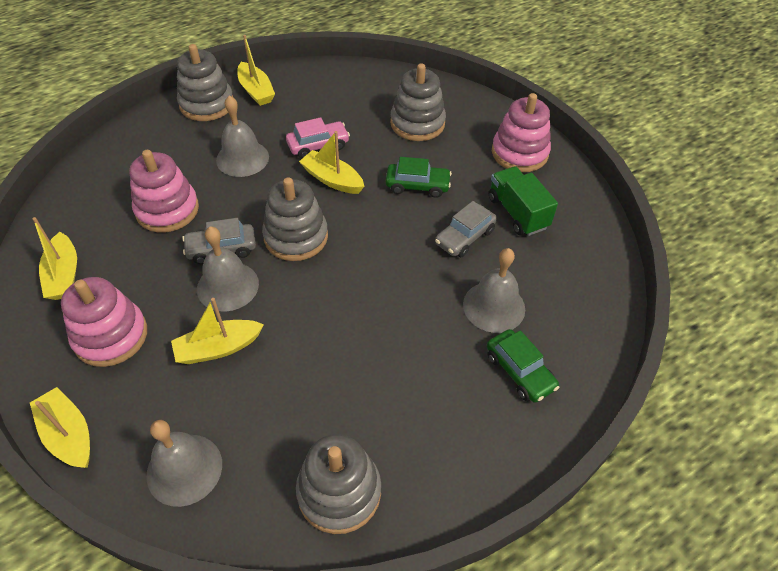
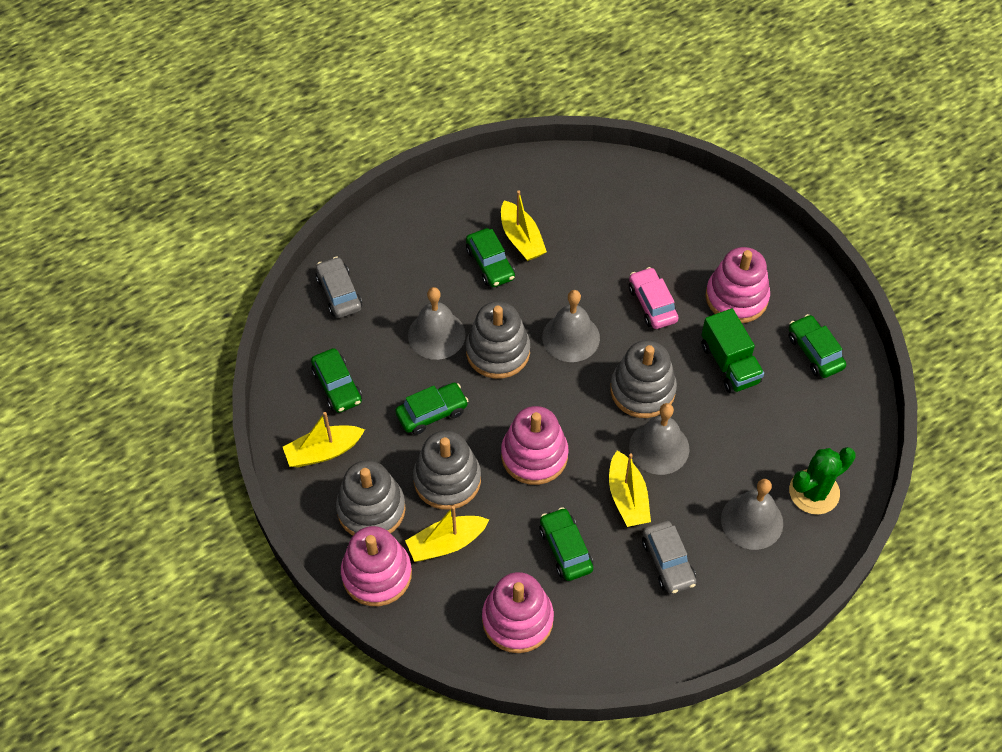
green cactus: none = 0 -> [789,447,856,515] = 1
green car: [386,157,452,198] [487,329,559,403] = 2 -> [311,348,362,413] [395,383,468,435] [466,228,515,287] [540,507,593,581] [789,314,846,378] = 5
pink stacking toy: [61,277,147,367] [129,150,199,232] [492,93,551,172] = 3 -> [341,526,412,606] [482,572,554,653] [501,406,568,485] [706,247,770,323] = 4
yellow boat: [30,387,90,468] [32,217,77,300] [171,298,264,364] [237,35,275,106] [299,131,364,194] = 5 -> [283,412,365,467] [405,506,489,562] [501,190,547,261] [609,451,651,527] = 4

